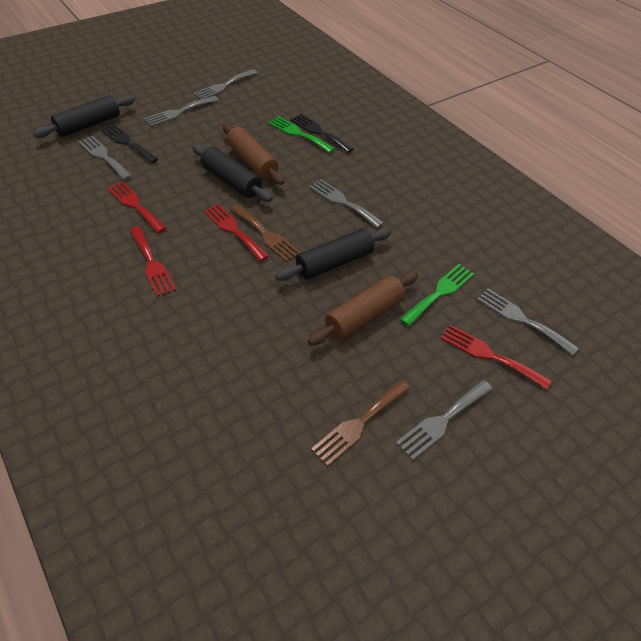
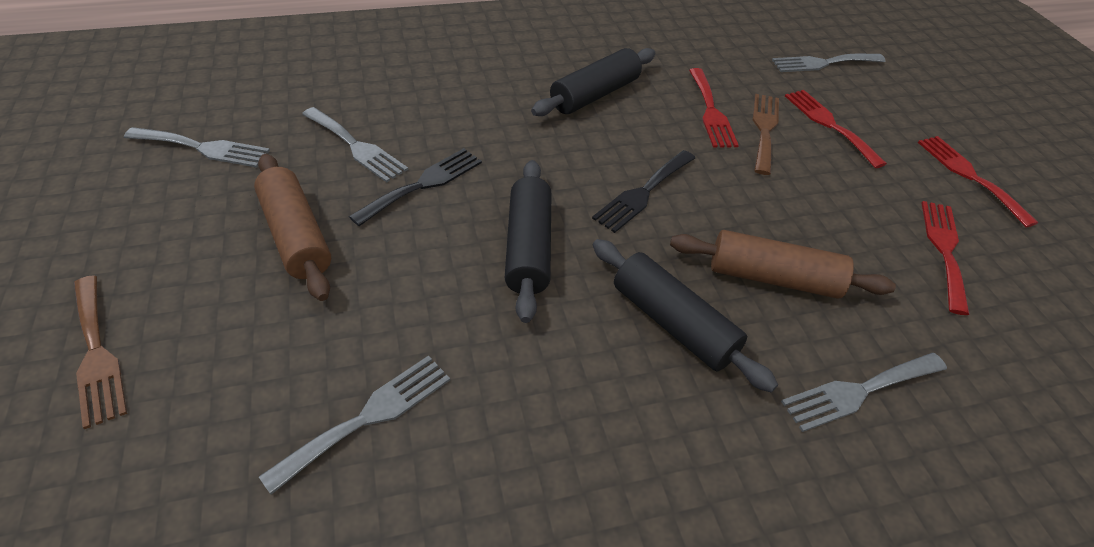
green fork: [268,116,335,153] [400,264,474,326] = 2 -> none = 0
grey fork: [78,136,132,180] [144,96,218,127] [193,69,258,99] [309,179,384,228] [396,380,493,460] [477,288,579,355] = 6 -> [124,127,270,168] [259,356,450,495] [302,107,408,182] [772,54,886,72] [781,353,947,432] = 5

